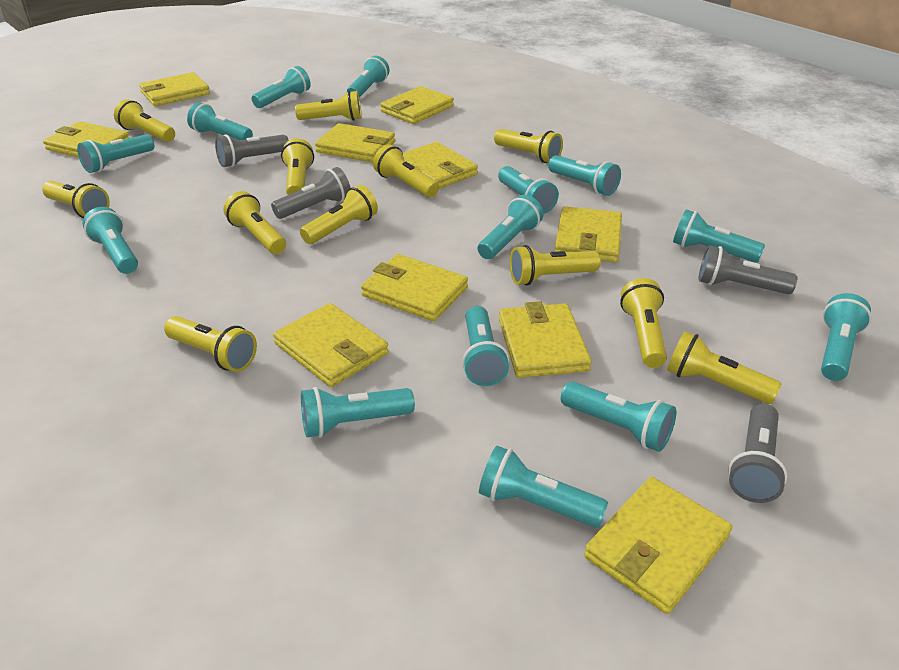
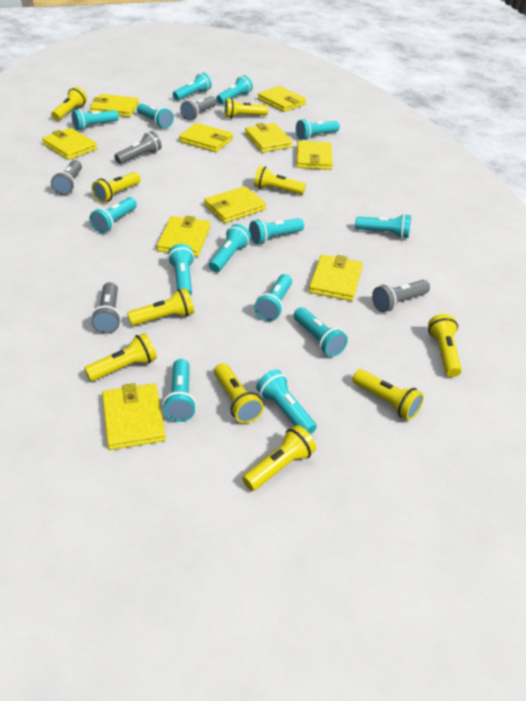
grey flashlight: [215,134,289,167] [271,167,350,219] [698,245,797,294] [728,403,787,503] = 4 -> [51,160,82,195] [91,282,121,334] [114,131,161,164] [180,96,217,120] [372,280,430,312] = 5
yellow flashlight: [42,181,110,218] [114,99,175,142] [164,316,257,372] [223,191,286,254] [281,138,314,195] [295,91,362,121] [300,185,378,244] [373,144,439,197] [494,129,563,163] [510,245,601,285] [620,278,667,368] [667,331,781,404] = 12 -> [51,87,87,121] [84,333,157,381] [92,172,140,203] [127,288,194,326] [214,363,264,423] [224,98,268,118] [242,425,316,491] [254,166,306,195] [352,369,424,420] [428,314,462,377] = 10

